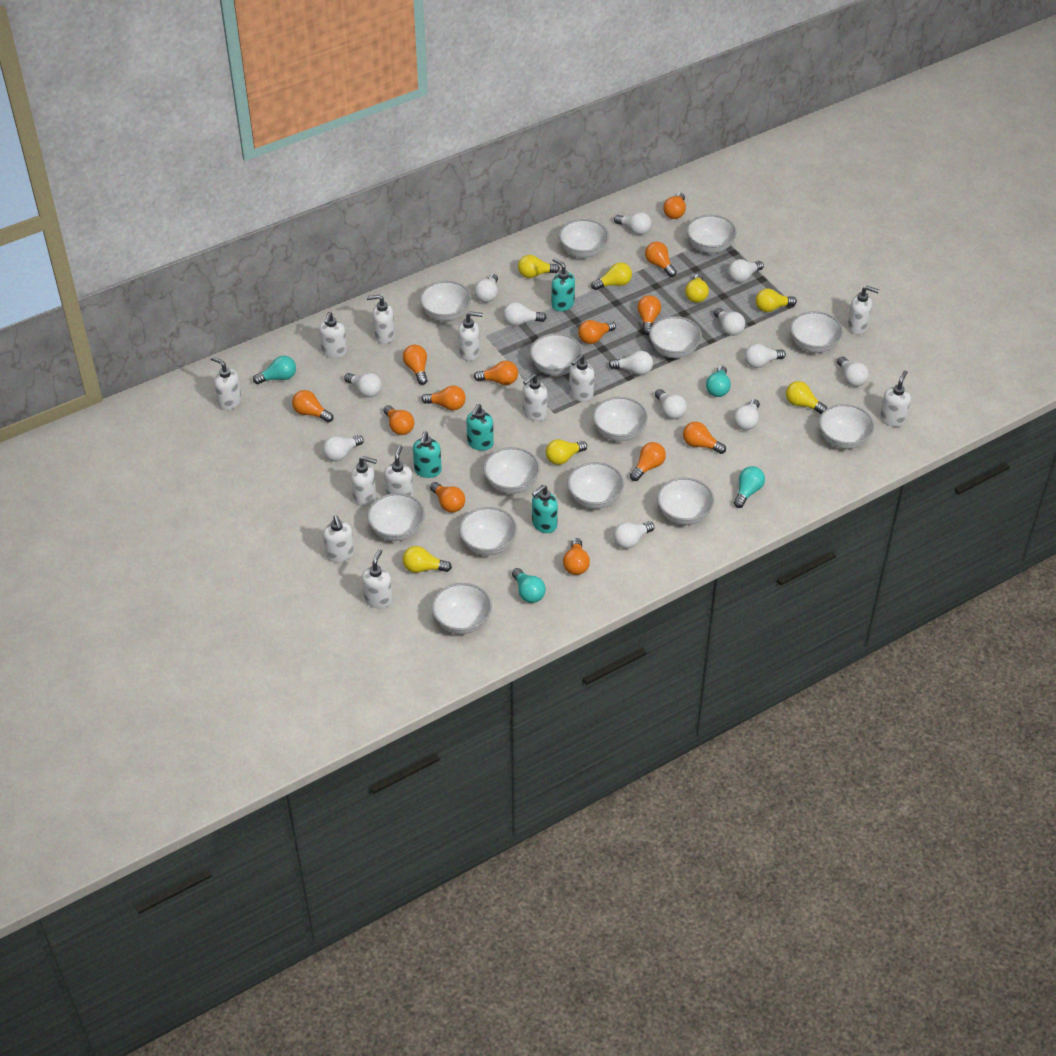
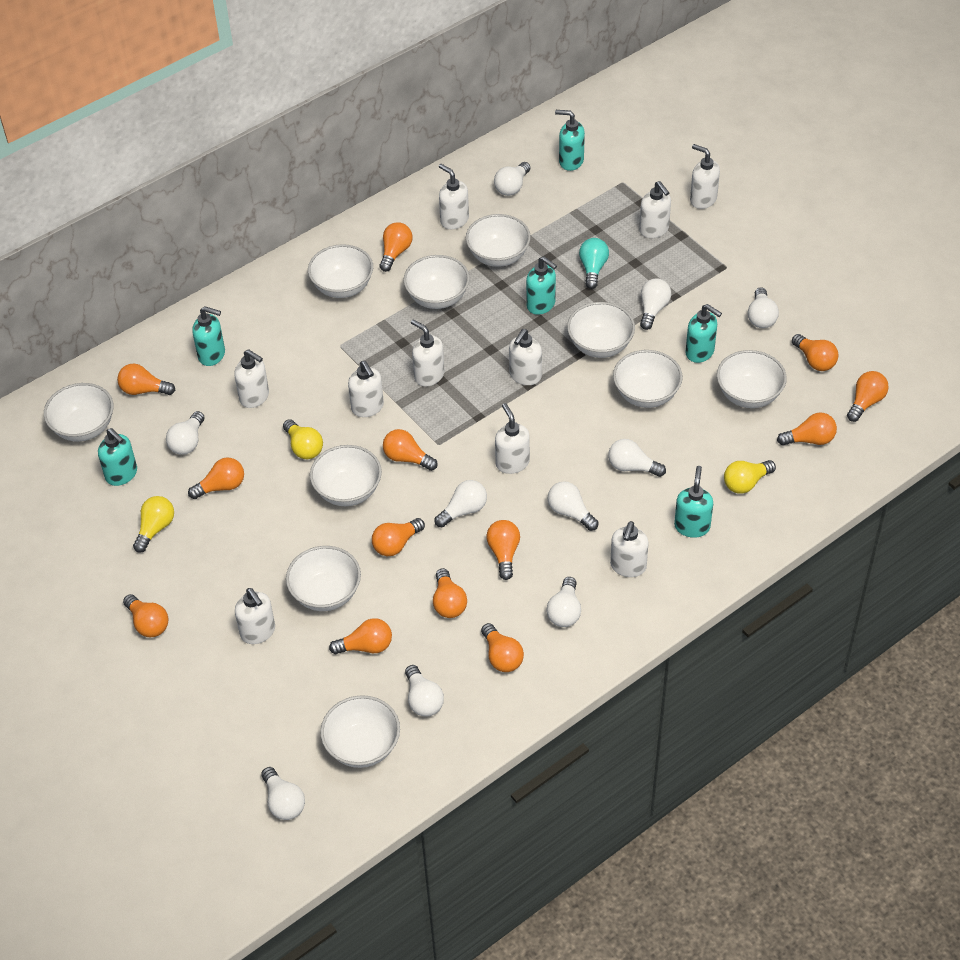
turquoise light bulb: [253,356,296,384] [512,568,546,603] [706,366,731,397] [734,466,765,508] = 4 -> [579,238,609,289] = 1
turquoise soap dispenser: [413,431,442,478] [466,404,494,451] [532,485,558,533] [551,258,575,311] = 4 -> [98,428,137,486] [192,306,225,366] [526,256,557,315] [555,110,585,171] [674,466,713,538] [685,304,722,363] = 6
white bowl: [367,493,425,541] [420,281,471,322] [432,583,492,634] [459,507,517,556] [483,447,540,494] [530,333,583,376] [559,219,609,258] [567,462,624,509] [593,397,648,441] [649,316,702,358] [657,478,714,525] [687,215,737,253] [790,311,843,353] [819,404,874,449] = 14 -> [44,383,114,442] [286,546,361,611] [308,244,373,298] [310,445,382,506] [320,695,400,768] [403,255,470,309] [466,214,531,267] [567,302,635,358] [613,350,683,408] [717,350,787,408] = 10
white light bulb: [323,435,364,462] [344,373,382,398] [474,274,498,303] [503,302,547,326] [609,351,653,375] [613,521,654,549] [614,212,652,235] [655,389,687,419] [714,308,745,336] [728,259,764,283] [734,399,760,430] [745,344,786,368] [837,357,869,387] = 13 -> [166,411,205,455] [261,767,305,820] [405,665,444,717] [435,480,487,527] [494,162,530,196] [546,577,581,627] [548,481,599,531] [608,439,666,477] [640,278,671,330] [748,287,779,328] = 10
white soap dispenser: [211,356,242,410] [319,312,347,358] [323,516,354,562] [351,456,377,506] [362,549,393,608] [367,295,395,344] [384,445,414,497] [458,311,483,361] [523,374,547,421] [569,354,594,402] [847,286,879,334] [880,371,911,427] = 12 -> [234,349,269,408] [235,588,275,644] [348,361,384,417] [411,319,444,387] [439,164,469,229] [495,403,530,474] [509,329,542,385] [610,521,649,577] [639,181,671,238] [690,144,720,209] = 10
yellow light bulb: [403,546,452,573] [518,255,560,278] [546,439,587,465] [591,262,632,290] [685,274,709,303] [756,289,797,312] [786,381,827,414] = 7 -> [133,496,174,553] [283,419,323,459] [724,460,776,494] = 3

